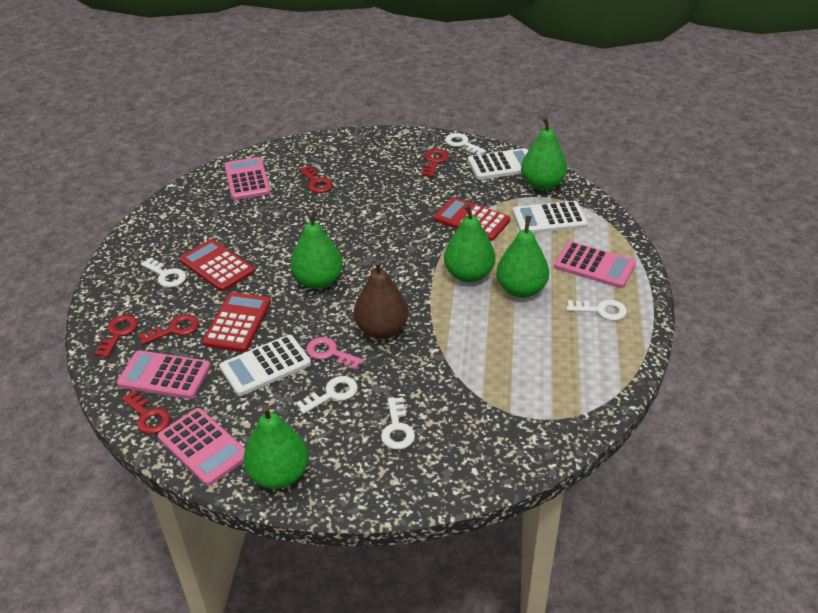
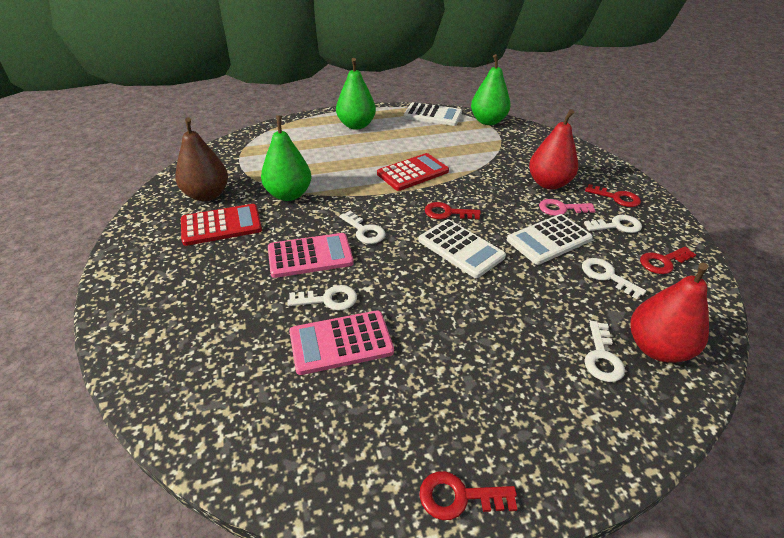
green pear: [243,405,309,489] [291,209,343,289] [444,204,495,283] [496,216,549,298] [521,116,567,191] = 5 -> [261,116,311,201] [336,58,376,130] [471,54,511,125] = 3
pink calculator: [117,350,211,399] [157,408,245,486] [224,157,271,200] [554,241,636,288] = 4 -> [268,233,354,278] [289,310,394,375] = 2
red calculator: [179,239,255,292] [202,292,271,352] [434,197,510,241] = 3 -> [181,204,262,246] [377,153,449,191] = 2
red key: [94,315,138,358] [121,390,171,434] [139,314,199,345] [298,165,333,193] [422,149,449,177] = 5 -> [419,471,517,520] [425,202,481,219] [585,184,641,207] [640,247,696,274] = 4
red pear: none = 0 -> [529,109,578,190] [630,263,709,363] = 2

